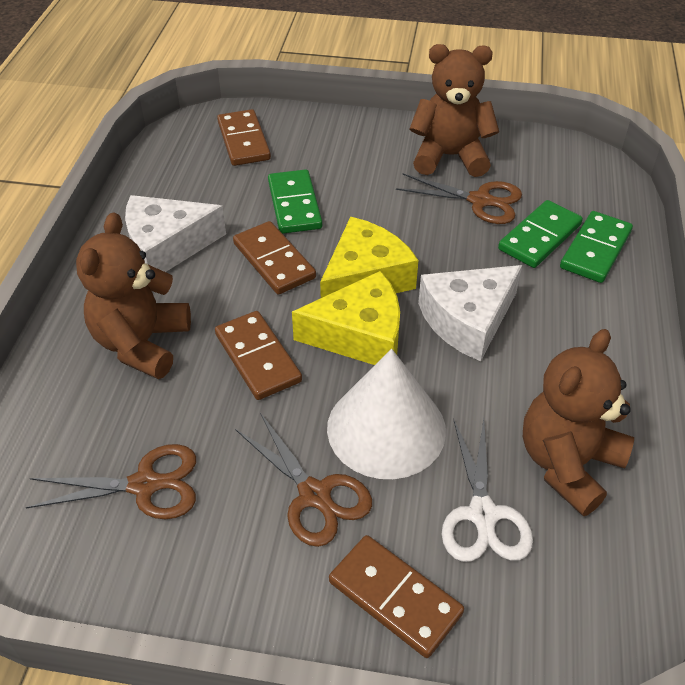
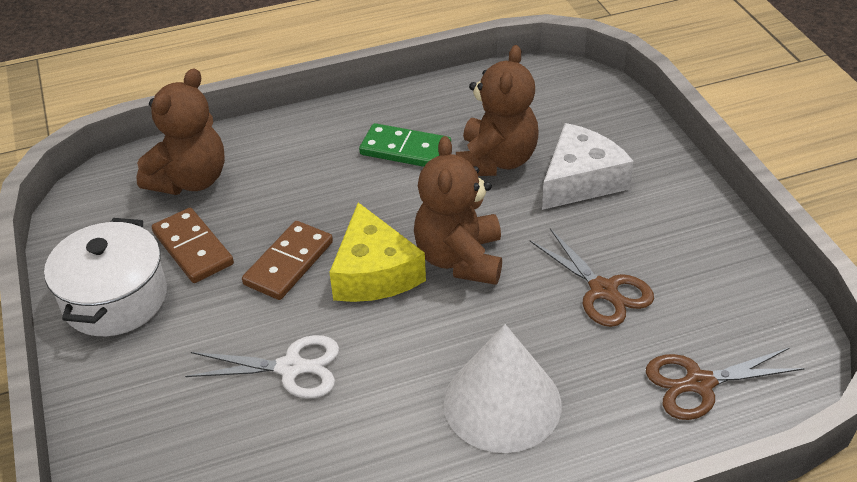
brown domino: [215,311,302,400] [217,109,271,166] [233,221,316,295] [329,535,464,658] = 4 -> [152,208,234,283] [242,221,333,300] = 2
brown scissors: [26,444,196,519] [235,413,372,547] [396,174,522,224] = 3 -> [530,228,654,327] [646,348,805,420] = 2
green domino: [268,169,322,234] [498,200,583,268] [560,211,633,283] = 3 -> [359,123,451,167] = 1
white cheese: [125,195,226,272] [418,265,522,361] = 2 -> [542,123,634,210] = 1
white pot: none = 0 -> [44,218,167,336] = 1
yellow cheese: [292,271,400,365] [320,217,418,298] = 2 -> [329,202,426,302] = 1

